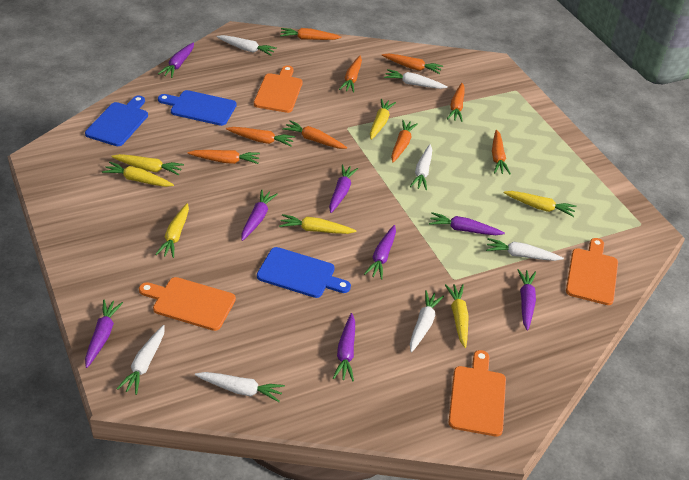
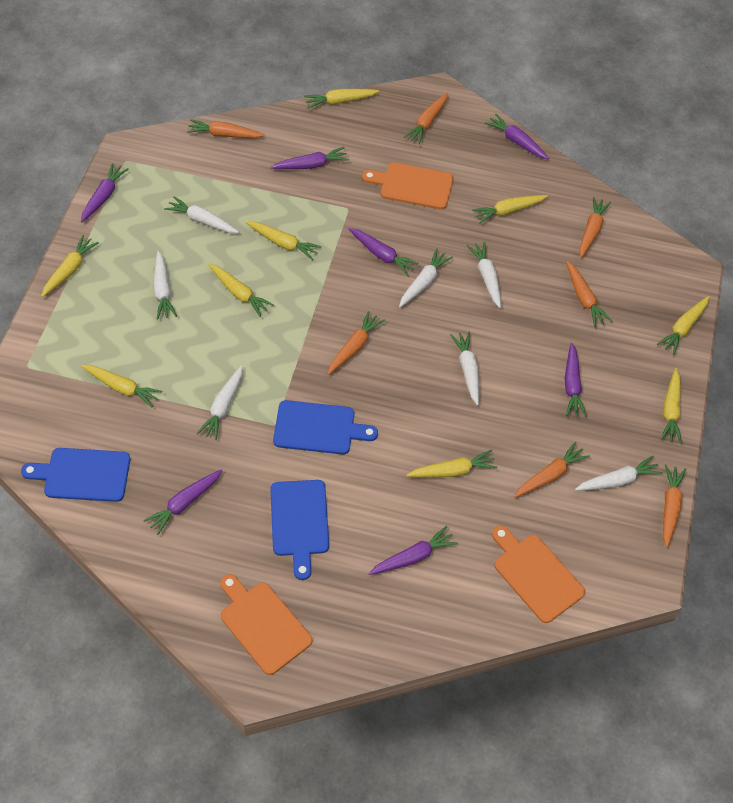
orange carrot: [188,150,260,164] [226,127,295,147] [280,28,341,40] [282,120,347,149] [339,56,362,93] [382,54,443,74] [391,120,418,162] [447,83,465,122] [492,130,511,174] = 9 -> [187,119,264,138] [327,311,385,375] [404,93,448,144] [514,442,590,497] [566,261,612,327] [579,197,611,258] [663,464,686,548] = 7
orange cutting board: [139,277,236,331] [254,65,303,113] [449,350,506,437] [566,238,618,305] = 4 -> [220,574,312,675] [362,162,454,209] [492,526,585,623] = 3
purple carrot: [85,300,123,368] [158,42,194,78] [241,189,278,241] [329,165,358,213] [333,313,355,381] [364,225,396,280] [429,212,505,235] [517,269,536,330] = 8 -> [81,163,129,222] [143,469,222,535] [271,147,349,169] [349,228,419,276] [368,526,458,575] [485,114,549,160] [565,343,587,417] = 7
yellow carrot: [102,162,174,187] [111,154,184,176] [155,203,189,258] [279,214,356,234] [370,99,396,140] [445,284,469,348] [504,191,576,217] = 7 -> [41,235,99,297] [81,365,162,407] [208,264,274,317] [246,222,322,260] [304,89,379,109] [406,450,498,477] [472,195,548,224] [657,296,709,355] [661,368,682,443] = 9

